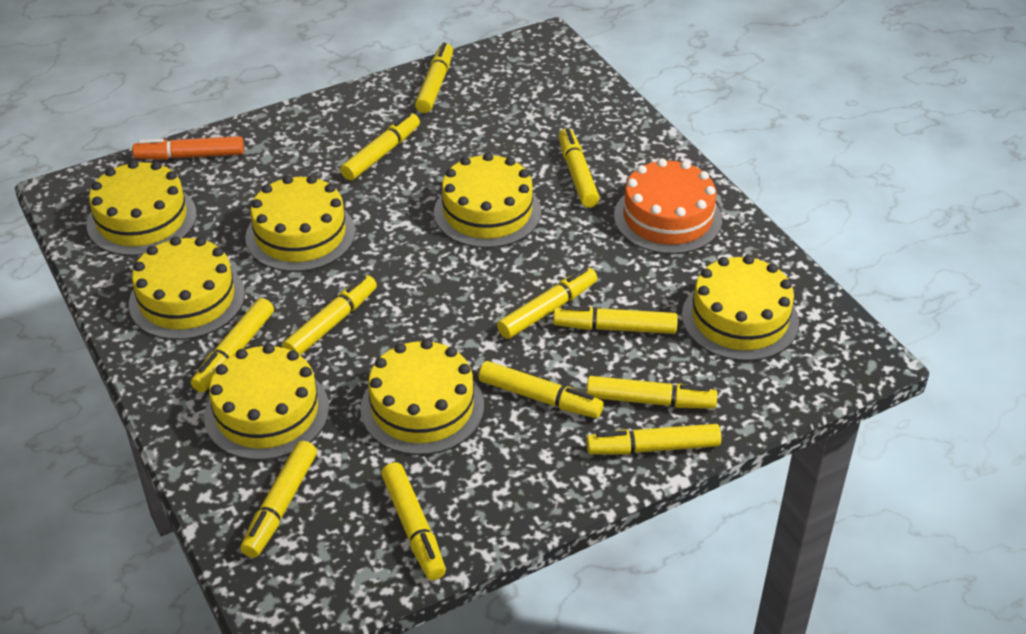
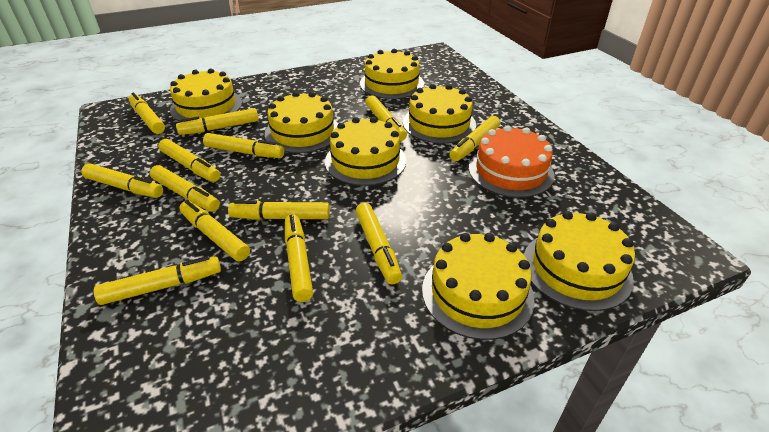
orange marker: [132,136,244,160] = 1 -> none = 0
yellow marker: [191,298,274,392] [240,441,317,558] [283,275,377,355] [340,113,420,181] [381,462,446,580] [415,43,453,113] [479,361,603,418] [497,267,597,339] [553,305,678,334] [558,128,600,208] [586,376,718,409] [586,424,721,455] = 12 -> [81,164,163,198] [94,256,221,305] [129,92,165,134] [150,165,220,212] [158,139,220,182] [176,108,259,135] [179,200,250,262] [203,133,284,158] [228,200,330,220] [285,214,313,302] [355,203,402,284] [366,95,407,141] [449,116,500,161] = 13

